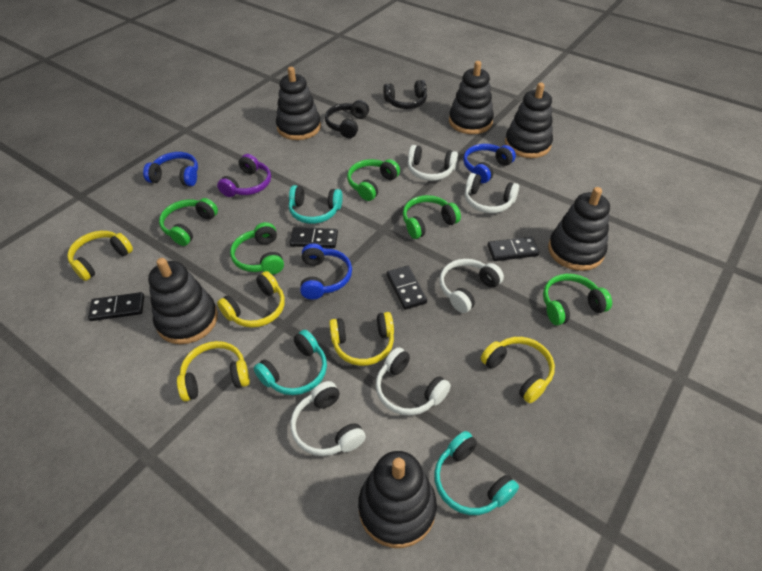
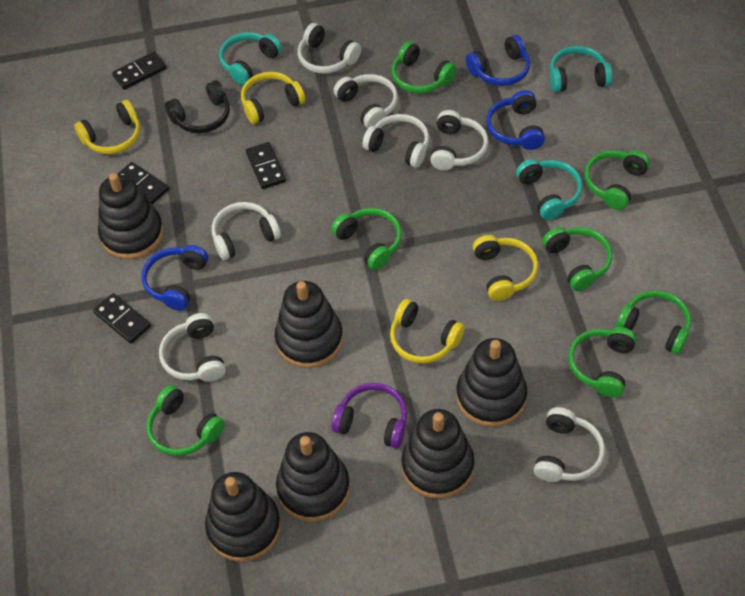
black headphones: [325,100,369,138] [383,80,427,109] = 2 -> [165,80,230,133] = 1
green headphones: [159,198,218,246] [230,222,284,275] [347,159,400,201] [403,195,461,239] [543,274,612,325] = 5 -> [146,385,225,456] [331,208,402,270] [392,41,456,93] [542,227,613,291] [568,327,636,398] [584,150,650,210] [616,290,691,355] = 7
white headphones: [290,381,366,456] [376,347,451,416] [408,145,458,181] [439,259,504,313] [465,173,519,213] = 5 -> [159,313,226,382] [212,202,281,260] [298,23,361,74] [333,74,398,128] [362,114,429,168] [430,110,488,170] [534,407,605,482] = 7
yellow headphones: [67,231,133,281] [177,341,250,402] [217,271,285,328] [329,312,394,366] [481,337,555,403] = 5 -> [74,100,140,154] [241,72,305,124] [390,299,465,364] [473,235,538,301] = 4

